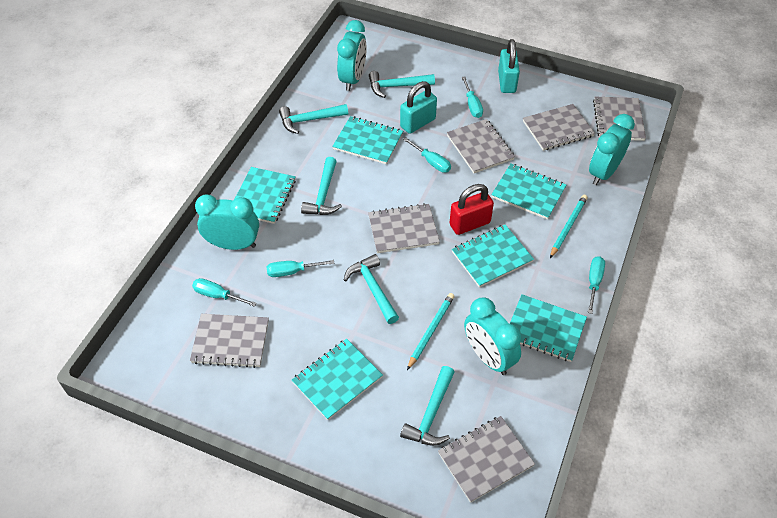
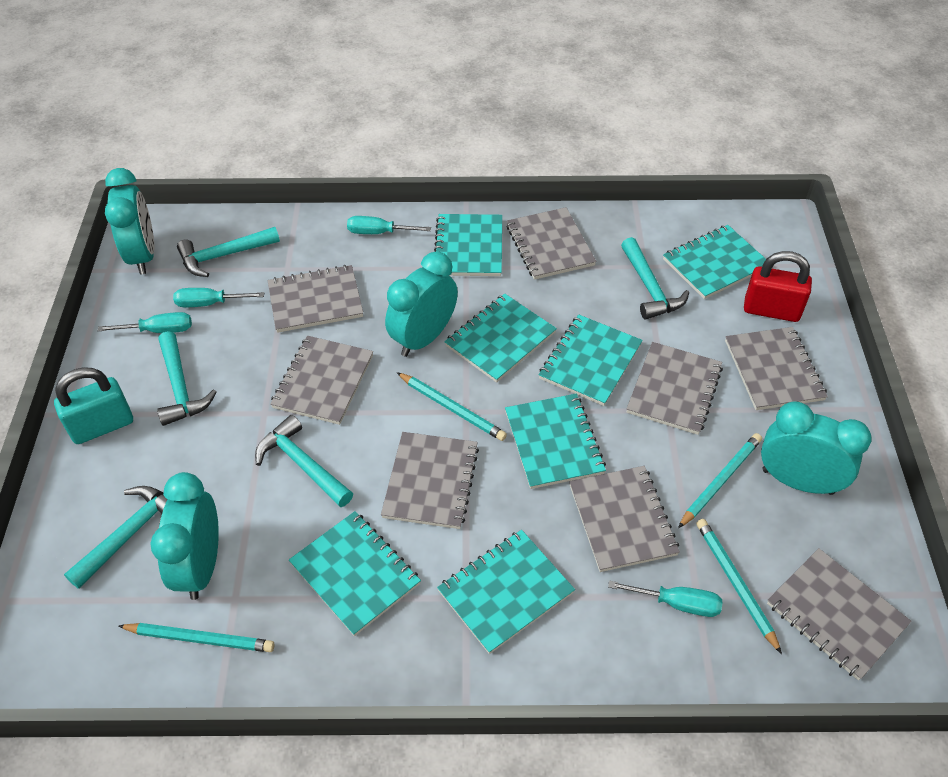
grey notebook: [190,314,269,368] [368,203,440,253] [438,416,535,503] [447,119,515,173] [523,104,595,151] [593,97,646,141] = 6 -> [268,265,363,333] [270,336,373,425] [381,432,479,529] [507,207,596,280] [569,466,680,572] [626,342,723,435] [725,327,828,410] [767,548,911,680] = 8
turquoise notebook: [235,167,296,224] [292,339,383,420] [332,116,403,164] [452,225,534,288] [491,164,566,220] [510,294,587,362] = 6 -> [289,511,421,636] [434,214,502,276] [437,530,575,654] [444,294,557,383] [505,394,606,489] [539,315,643,406] [663,225,766,299] = 7
turquoise padlock: [400,81,437,134] [498,39,520,93] = 2 -> [54,367,133,444] = 1
turquoise pencil: [407,293,455,370] [550,195,588,258] = 2 -> [118,623,275,652] [397,372,507,441] [678,433,762,528] [696,519,782,654] = 4
turquoise screwdriver: [192,278,257,307] [267,260,334,277] [403,137,451,173] [462,76,483,118] [588,256,605,314] = 5 -> [98,312,192,333] [173,288,264,307] [347,216,431,234] [608,581,722,617] = 4

